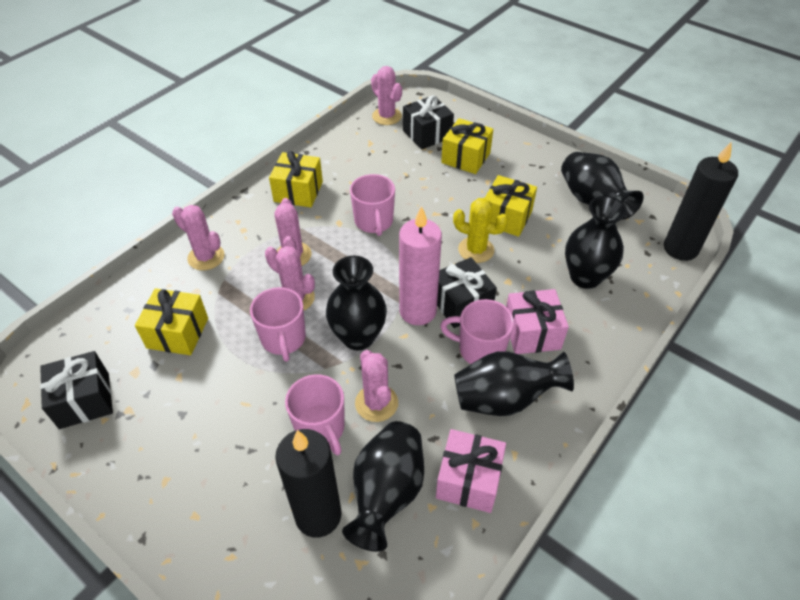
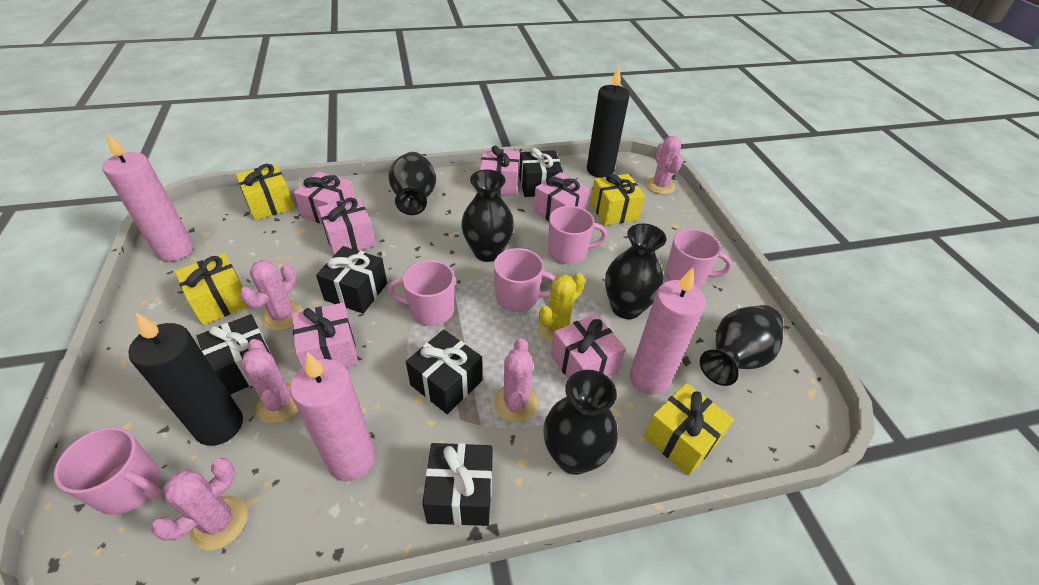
black gift: [40,351,113,429] [403,95,454,149] [437,257,497,328] = 3 -> [197,314,273,395] [316,246,387,314] [406,330,483,414] [422,443,493,526] [519,148,563,197] = 5
pink candle: [399,206,442,325] = 1 -> [102,133,194,262] [290,352,375,481] [630,267,705,395] = 3
pink gift: [436,429,506,513] [506,289,569,354] = 2 -> [292,302,358,367] [294,171,355,224] [318,197,376,255] [480,146,520,196] [534,172,590,221] [551,314,626,379] = 6
pink mug: [250,287,306,362] [285,374,345,455] [350,174,395,236] [440,299,514,364] = 4 -> [54,427,163,515] [388,260,455,326] [494,248,556,312] [548,206,607,264] [665,229,732,288] = 5

